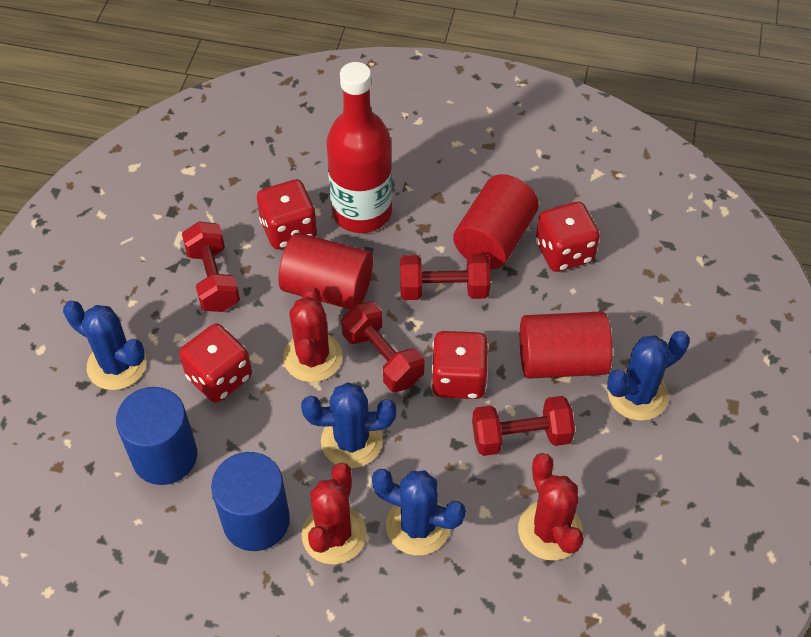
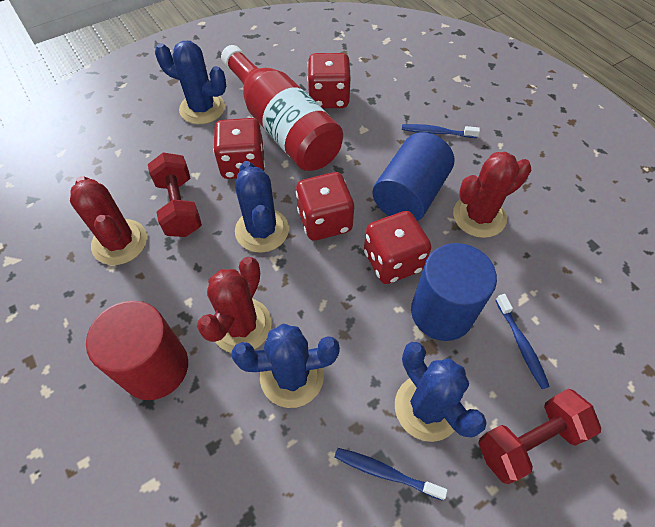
blue toothbrush: none = 0 -> [335,448,448,501] [402,124,480,138] [495,294,550,389] = 3
red cylinder: [278,233,373,309] [453,174,539,269] [520,311,612,379] = 3 -> [86,301,188,400] = 1
red dumbbell: [182,222,240,312] [341,302,424,392] [400,254,490,300] [472,396,575,456] = 4 -> [148,152,202,237] [478,389,601,484] = 2

